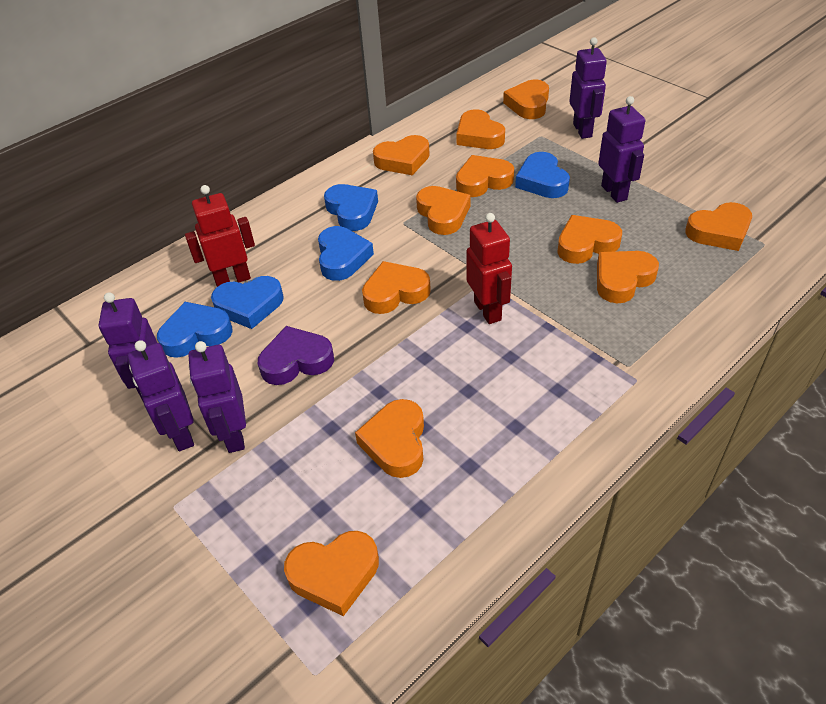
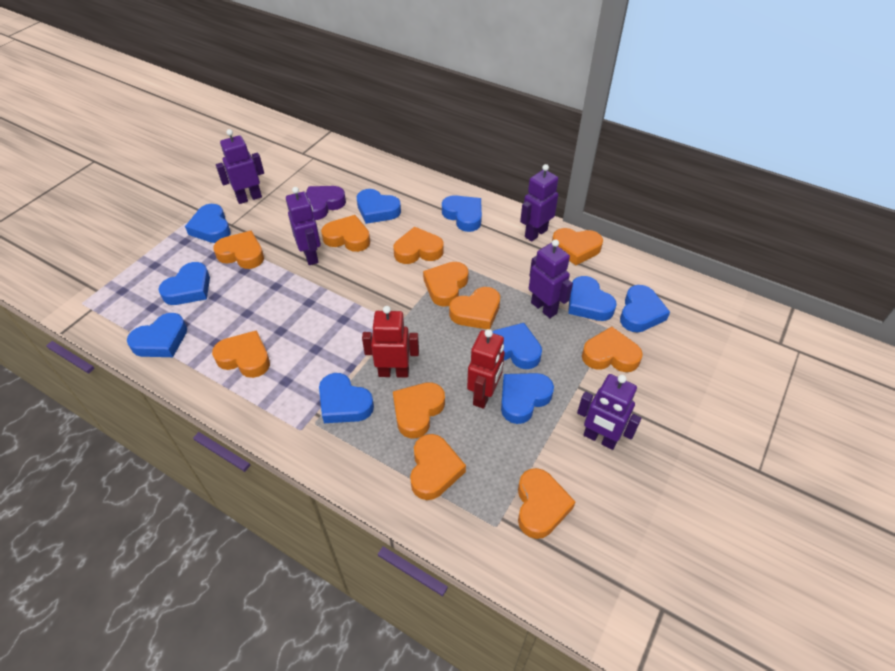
blue heart: [157,302,233,358] [211,276,284,329] [318,226,374,281] [324,184,378,231] [515,152,570,198] = 5 -> [127,313,187,357] [158,262,210,305] [185,204,231,243] [319,373,374,423] [357,189,401,224] [442,195,482,232] [492,323,542,369] [501,373,554,424] [568,276,617,321] [620,285,670,332] = 10

